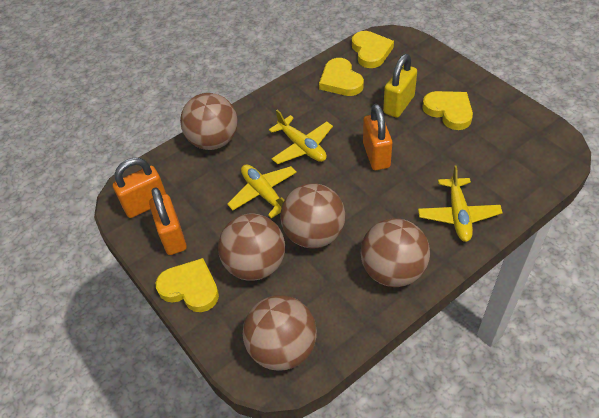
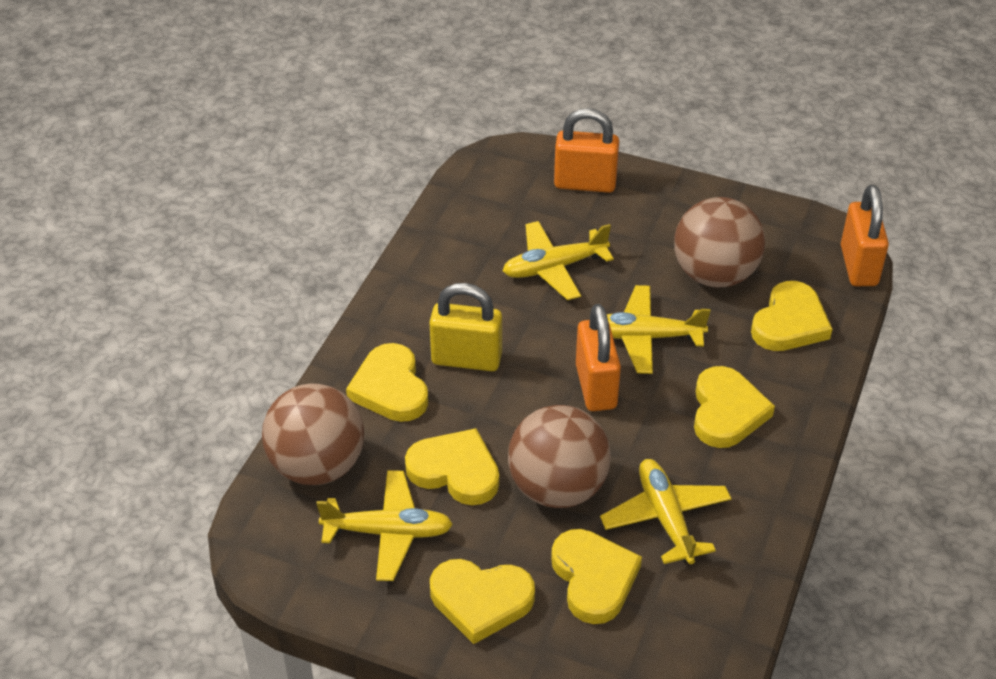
brown ball: [180,93,238,150] [218,214,285,281] [243,295,317,371] [280,183,345,248] [361,218,430,287] = 5 -> [262,383,364,485] [508,405,611,508] [674,197,765,287] = 3
yellow heart: [156,258,219,312] [319,58,364,96] [352,31,394,68] [422,91,473,130] = 4 -> [346,343,428,422] [405,428,499,505] [430,559,535,644] [551,529,642,624] [694,366,775,448] [751,281,832,351] = 6
yellow plane: [227,164,297,218] [269,110,333,164] [418,165,503,242] = 3 -> [316,470,453,581] [503,221,614,300] [600,459,732,564] [607,285,711,374] = 4

